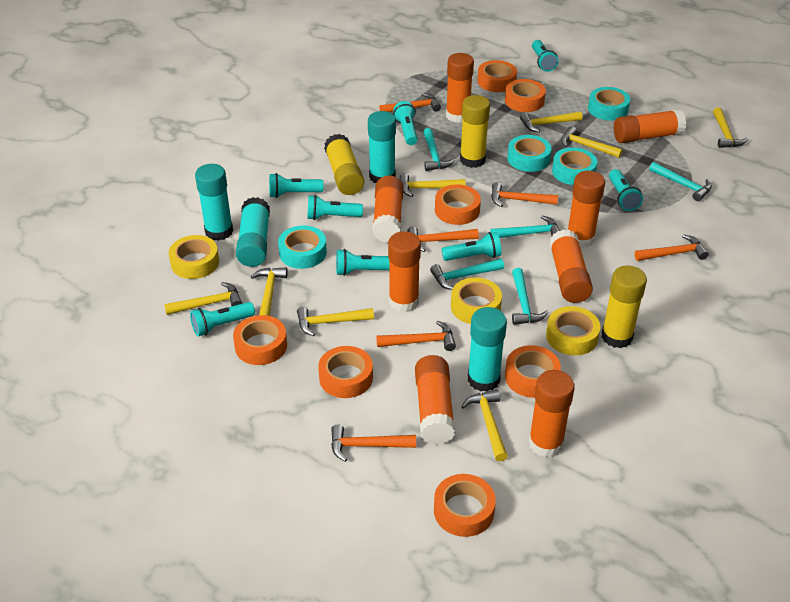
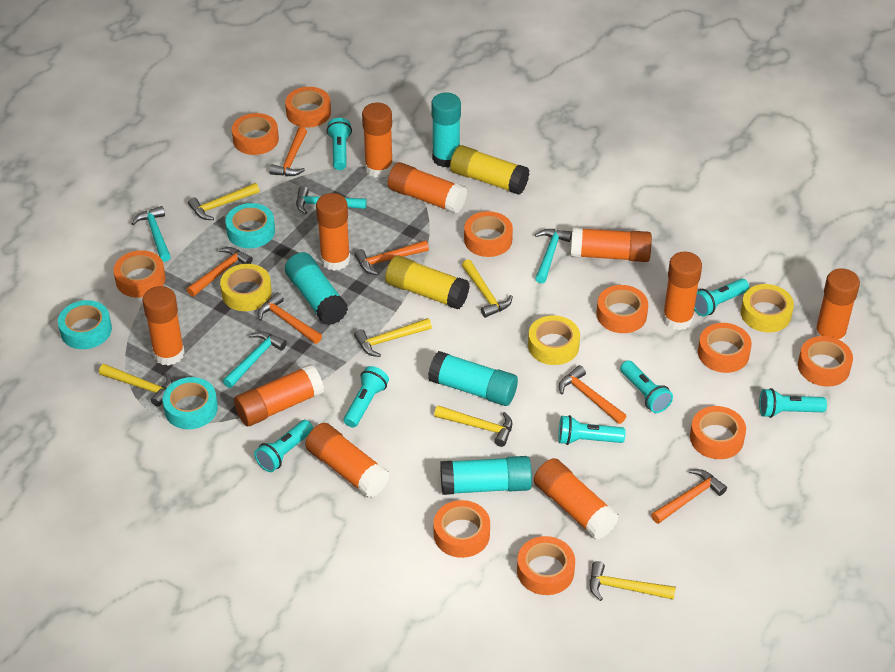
orange glue stick: [372,176,403,243] [388,231,421,312] [415,355,455,445] [446,53,474,123] [529,370,575,457] [549,229,593,303] [567,171,605,248] [614,109,686,143] = 8 -> [142,286,185,366] [234,364,324,426] [305,423,390,498] [316,193,350,271] [362,103,393,178] [388,162,467,214] [534,458,619,540] [571,227,652,262] [662,252,702,330] [814,268,860,342] = 10
orange tape: [233,315,287,365] [318,346,373,398] [434,474,496,537] [435,184,481,225] [477,60,517,92] [505,79,546,112] [505,345,561,398] = 7 -> [113,250,166,297] [232,113,279,155] [285,87,331,128] [434,500,490,558] [464,211,513,257] [517,536,575,595] [597,285,648,333] [690,406,746,459] [698,323,752,373] [798,336,853,387] = 10
turquoise flashlight: [190,302,255,336] [269,173,324,198] [307,195,363,220] [336,249,389,276] [393,101,418,145] [442,232,502,261] [532,40,559,72] [609,169,643,211] = 8 -> [254,420,313,472] [327,118,352,170] [344,366,389,428] [558,415,626,445] [620,360,673,413] [694,279,749,316] [759,388,827,418] = 7
turquoise hammer: [423,128,455,171] [430,259,504,290] [490,216,560,238] [512,268,548,325] [649,162,712,201] = 5 -> [131,206,171,262] [223,331,287,388] [296,186,367,214] [535,229,572,284] = 4
turquoise tape: [278,225,327,269] [507,135,552,172] [552,147,597,185] [588,87,630,121] = 4 -> [58,300,112,349] [162,377,218,429] [225,203,275,248] = 3
yellow glue stick: [324,134,364,195] [460,95,490,168] [601,265,647,348] = 3 -> [385,255,470,309] [450,145,529,195] = 2
yellow hammer: [164,282,242,315] [251,267,288,316] [297,307,374,336] [399,173,466,197] [461,390,508,461] [520,111,582,132] [561,126,623,158] [713,107,748,148] = 8 -> [99,364,173,407] [188,183,260,220] [354,318,432,357] [434,405,512,447] [462,259,513,318] [589,561,676,601] = 6

